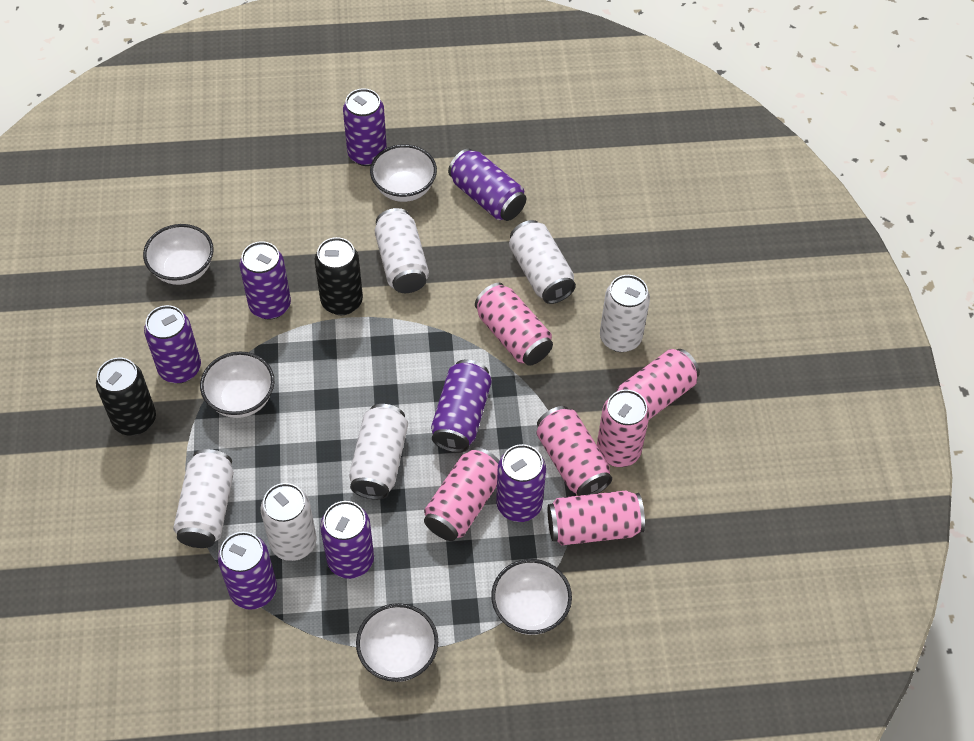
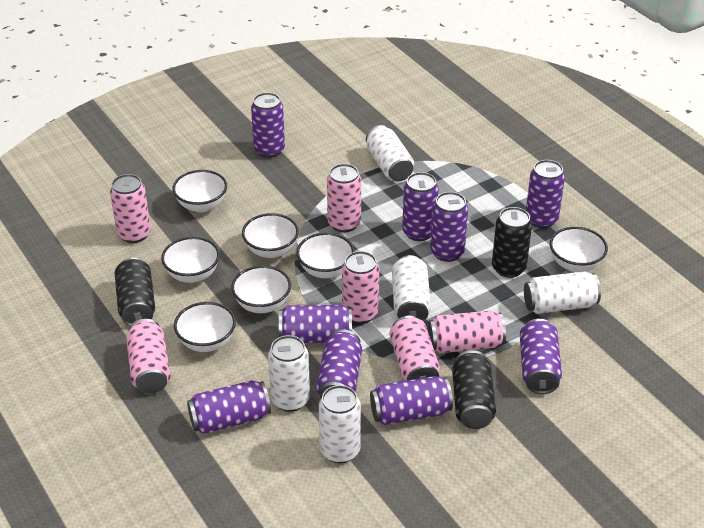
black can: [96,358,156,436] [315,237,363,315] = 2 -> [115,258,155,326] [452,350,496,429] [492,207,532,278] = 3
purple can: [144,305,201,383] [218,532,277,610] [239,241,291,320] [320,501,374,579] [343,88,387,166] [431,360,492,453] [448,148,526,221] [496,444,546,522] = 8 -> [187,380,271,434] [251,92,285,158] [279,305,352,343] [316,330,362,398] [370,376,453,425] [402,172,439,241] [430,192,468,262] [520,319,562,394] [526,160,565,228] = 9
white bowl: [143,224,214,285] [200,352,274,418] [356,603,438,682] [370,144,437,202] [491,559,572,635] = 5 -> [161,237,220,283] [173,170,227,212] [174,302,236,352] [231,265,291,313] [242,213,299,258] [297,233,355,278] [550,227,608,272] = 7
white can: [173,449,234,548] [261,483,317,561] [349,404,408,500] [375,208,429,293] [509,220,576,304] [600,275,650,352] = 6 -> [268,335,310,412] [319,385,361,463] [366,125,414,182] [392,255,431,322] [524,271,601,314] = 5

